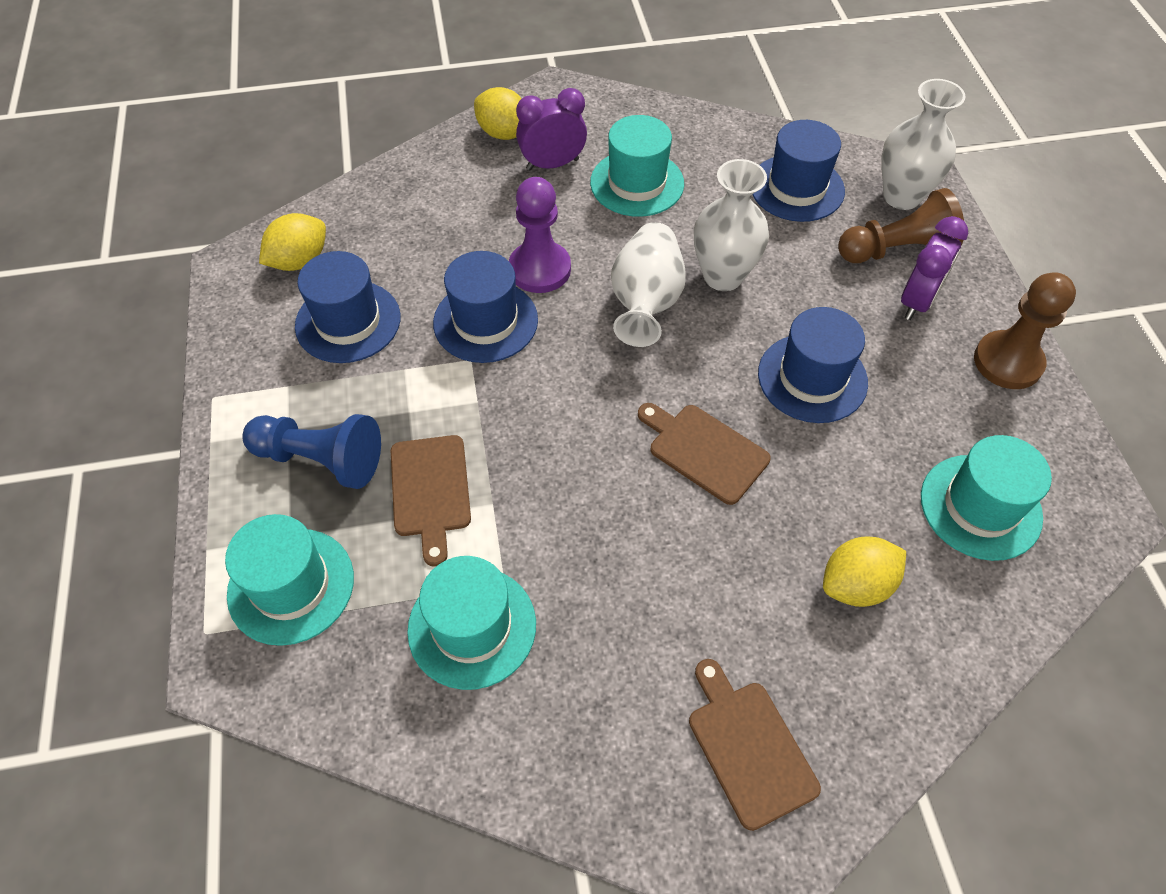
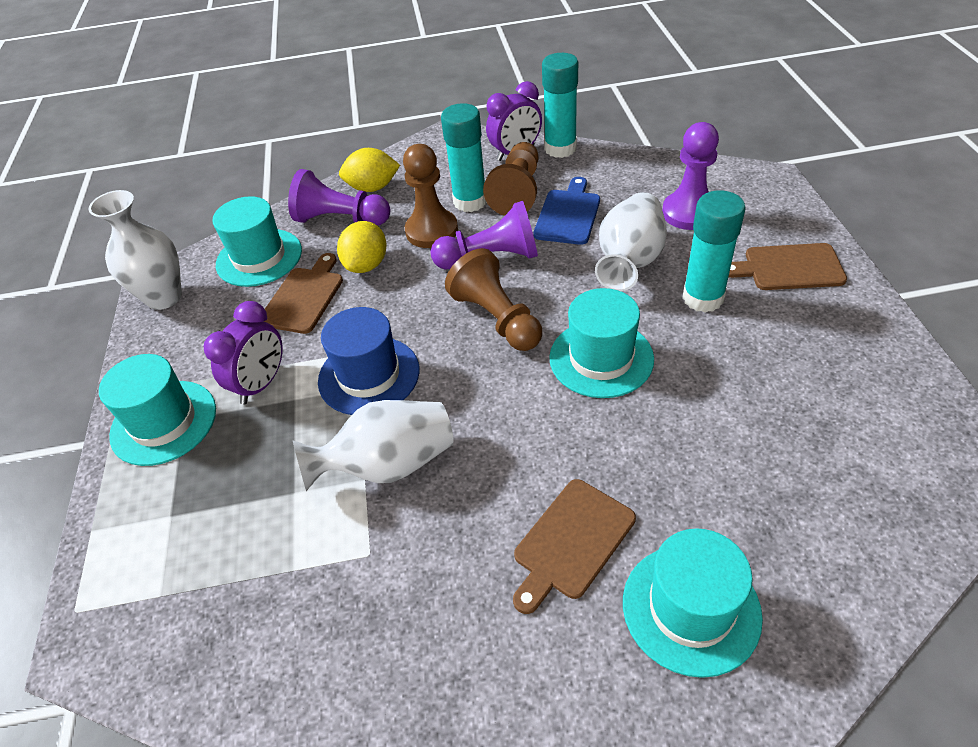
blue cutting board: none = 0 -> [533,177,600,245] = 1
blue hat: [295,251,401,363] [433,251,538,363] [752,120,845,222] [758,307,868,423] = 4 -> [318,307,420,415] = 1
blue pawn: [242,414,381,489] = 1 -> none = 0
brown pawn: [838,188,964,263] [974,272,1076,389] = 2 -> [403,144,458,248] [445,248,542,351] [483,142,539,216] = 3
purple pawn: [509,177,571,293] = 1 -> [288,169,390,226] [430,201,538,269] [662,122,719,230] = 3
turquoise glue stick: none = 0 -> [441,103,487,212] [542,53,578,158] [682,190,746,312] = 3
yellow lemon: [259,213,326,271] [474,87,522,140] [823,536,906,607] = 3 -> [337,221,386,273] [339,148,400,192] = 2

